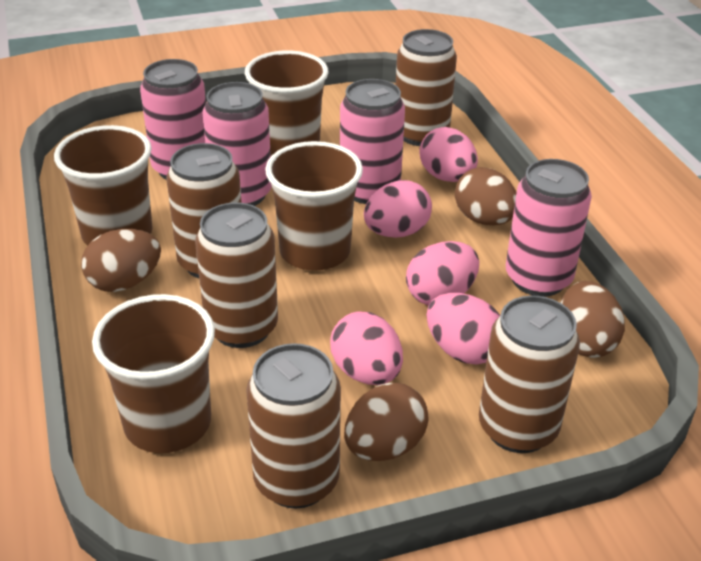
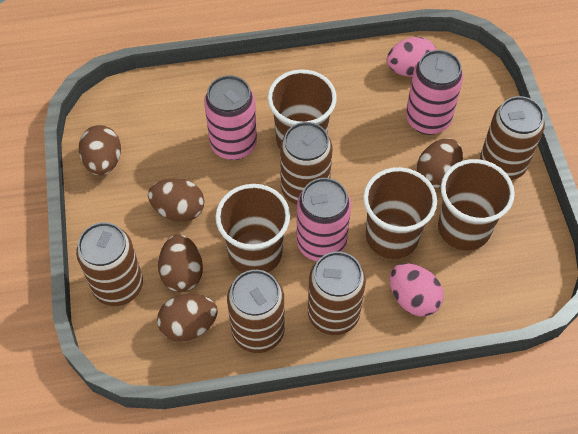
brown egg: [81,229,161,292] [344,383,429,461] [455,167,517,226] [561,281,625,358] = 4 -> [79,125,121,176] [148,178,205,222] [157,294,218,342] [158,234,203,292] [417,138,463,189] = 5
pink can: [140,59,206,179] [203,82,272,206] [340,79,405,204] [506,159,592,297] = 4 -> [204,75,257,160] [296,178,351,261] [406,50,463,135] = 3
pink egg: [330,311,403,385] [364,180,432,238] [406,241,479,306] [419,127,478,182] [426,293,500,364] = 5 -> [387,37,436,77] [390,263,444,316] = 2

